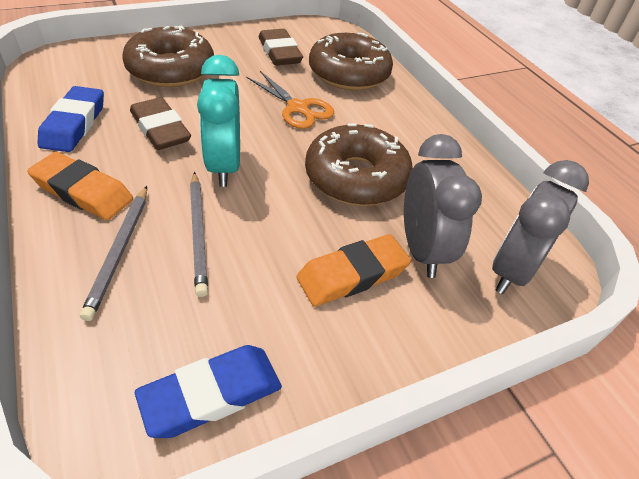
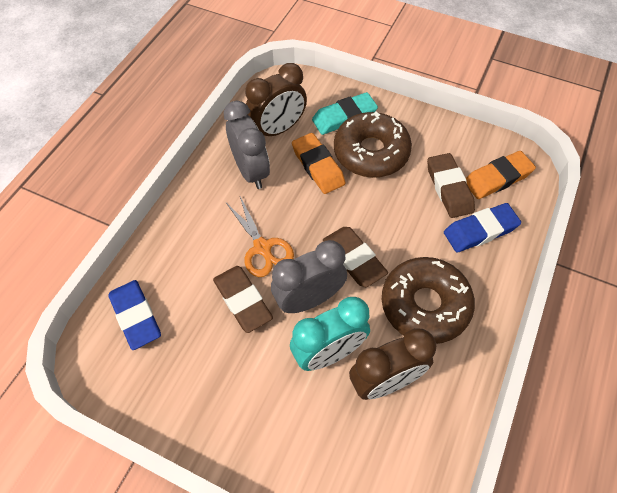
brown clock: none = 0 -> [245,63,307,136] [349,328,436,400] = 2
brown donut: [122,25,214,87] [305,123,413,206] [309,33,393,91] = 3 -> [334,111,412,178] [382,257,475,344] = 2
brown eraser: [130,97,191,150] [259,29,303,66] = 2 -> [213,266,273,333] [323,227,388,287] [427,153,475,218] = 3
grey pencil: [80,186,147,321] [190,172,208,297] = 2 -> none = 0
turquoise eraser: none = 0 -> [312,92,378,135] = 1

